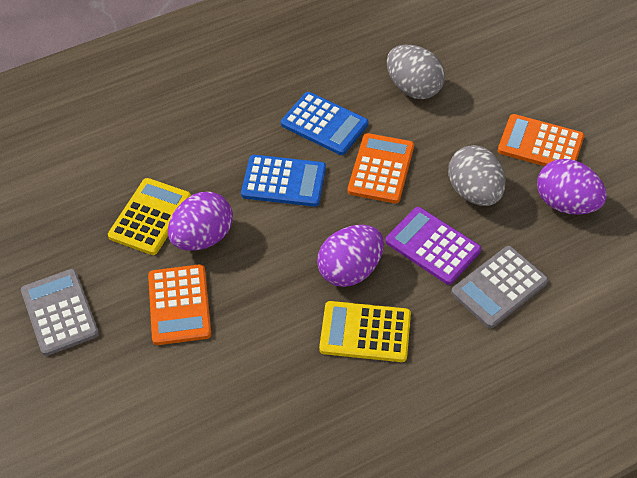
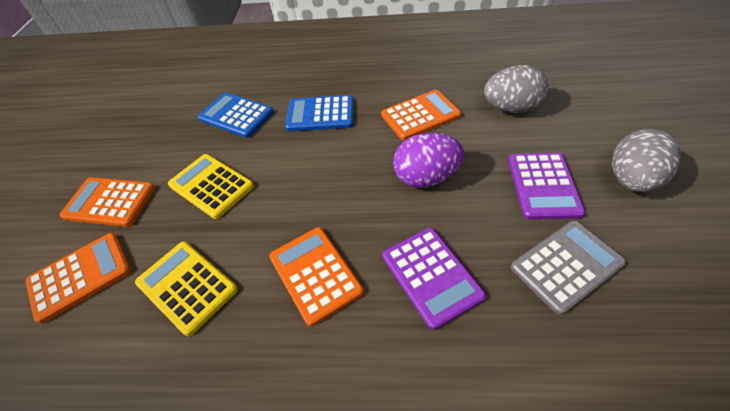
grey calculator: [21,269,99,356] [451,246,548,328] = 2 -> [511,220,626,315] = 1
orange calculator: [148,264,211,345] [348,133,414,203] [498,114,584,166] = 3 -> [26,233,131,324] [60,177,155,227] [269,227,364,326] [381,90,461,140] = 4
purple calculator: [385,207,481,285] = 1 -> [383,228,486,330] [508,153,585,220] = 2
purple egg: [168,192,233,251] [317,225,384,287] [537,159,607,215] = 3 -> [393,133,464,188] = 1

